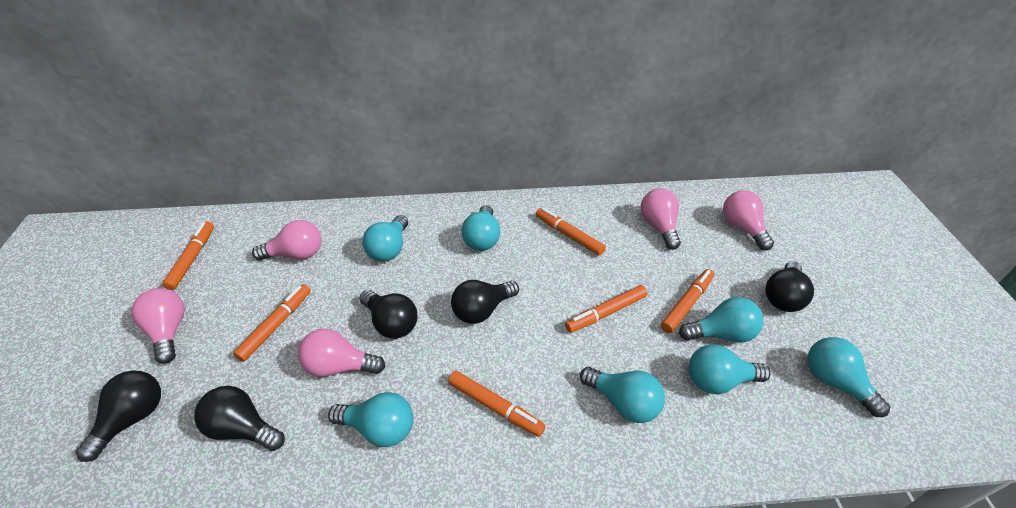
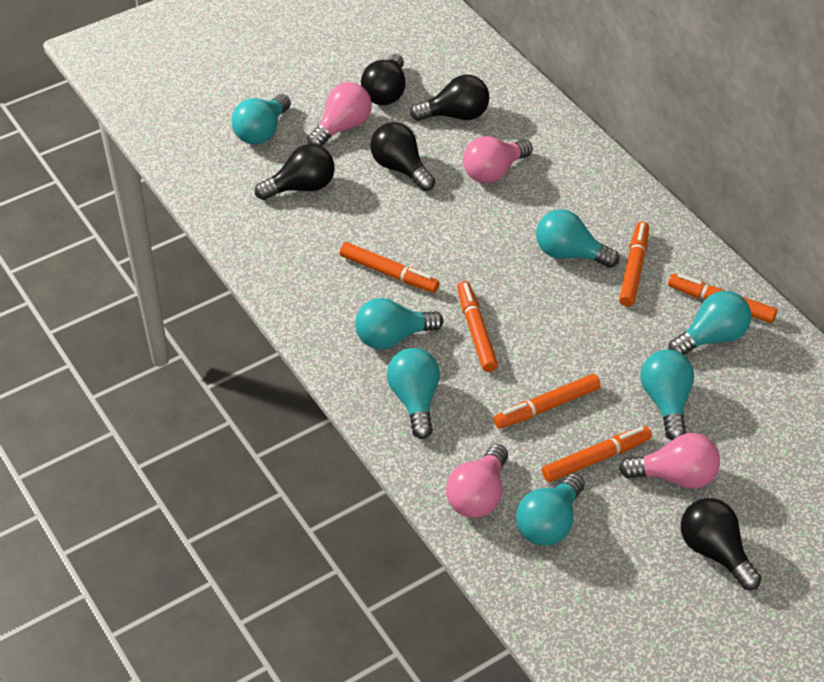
pink light bulb: [131,288,185,364] [252,220,321,260] [298,329,385,377] [641,189,681,250] [723,191,774,250] = 5 -> [307,82,372,147] [446,444,508,518] [463,136,533,183] [619,433,720,489] = 4

